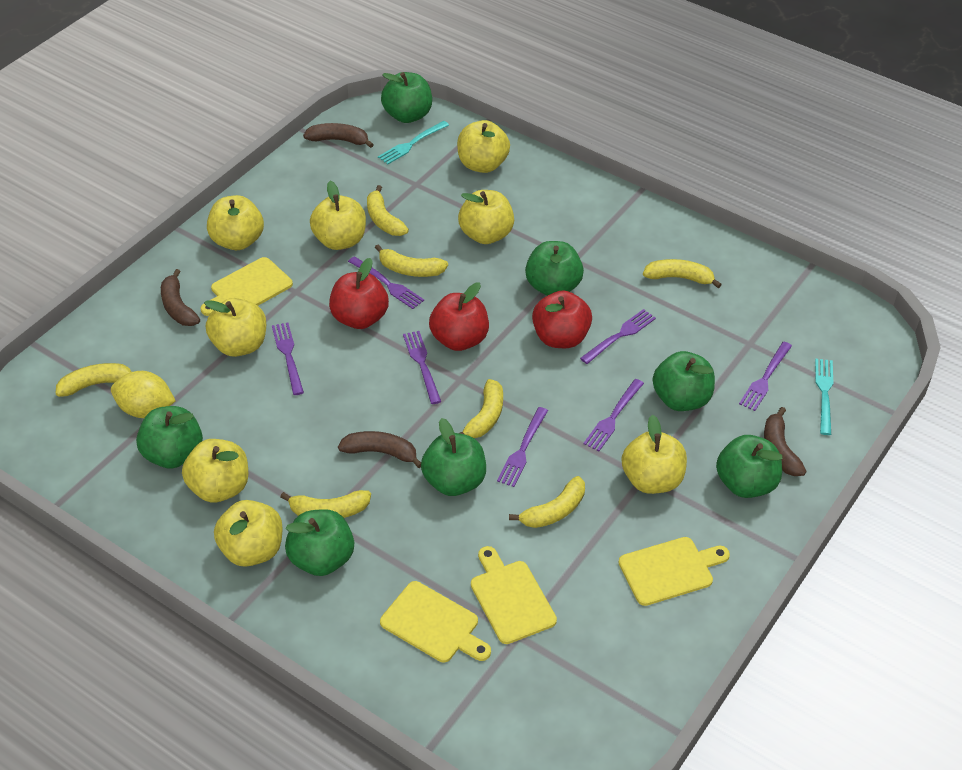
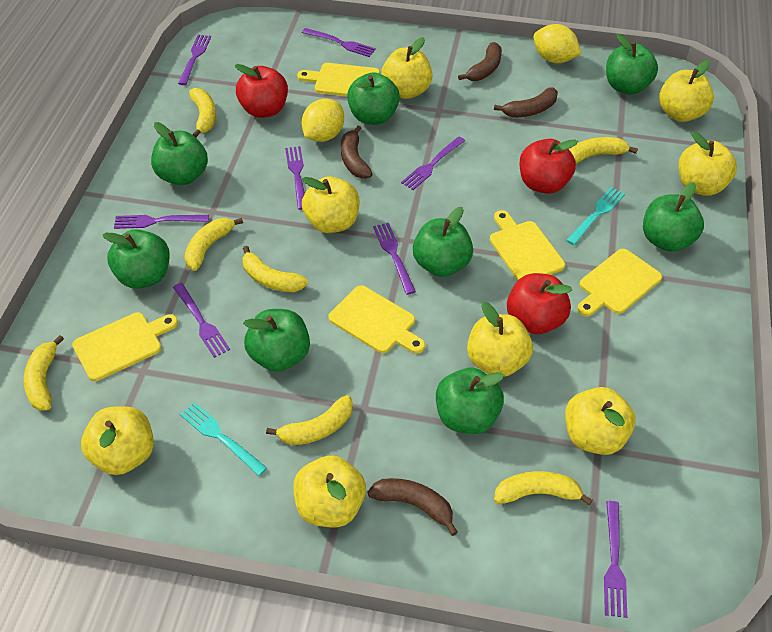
green apple: [136,406,203,469] [285,509,354,576] [381,72,432,123] [421,418,486,496] [525,241,584,296] [653,351,715,411] [716,435,783,498] = 7 -> [103,229,170,289] [151,122,208,185] [243,309,310,372] [347,72,400,125] [413,207,473,277] [436,368,504,434] [606,34,658,95] [643,182,704,252] = 8
purple fork: [272,322,304,395] [348,256,424,309] [403,331,441,404] [497,407,548,487] [580,309,656,364] [583,379,644,451] [739,342,792,411] = 7 -> [114,215,209,229] [173,283,230,358] [178,35,211,85] [285,146,305,210] [302,28,376,57] [373,223,416,295] [401,137,465,190] [604,501,627,618] = 8
yellow cutting board: [201,257,293,316] [380,581,491,662] [471,546,557,644] [618,537,730,606] = 4 -> [72,312,178,381] [297,63,380,96] [328,285,425,354] [490,210,565,281] [577,249,662,317] = 5
yellow lemon: [111,371,176,418] = 1 -> [302,99,344,142] [533,24,581,63] = 2

